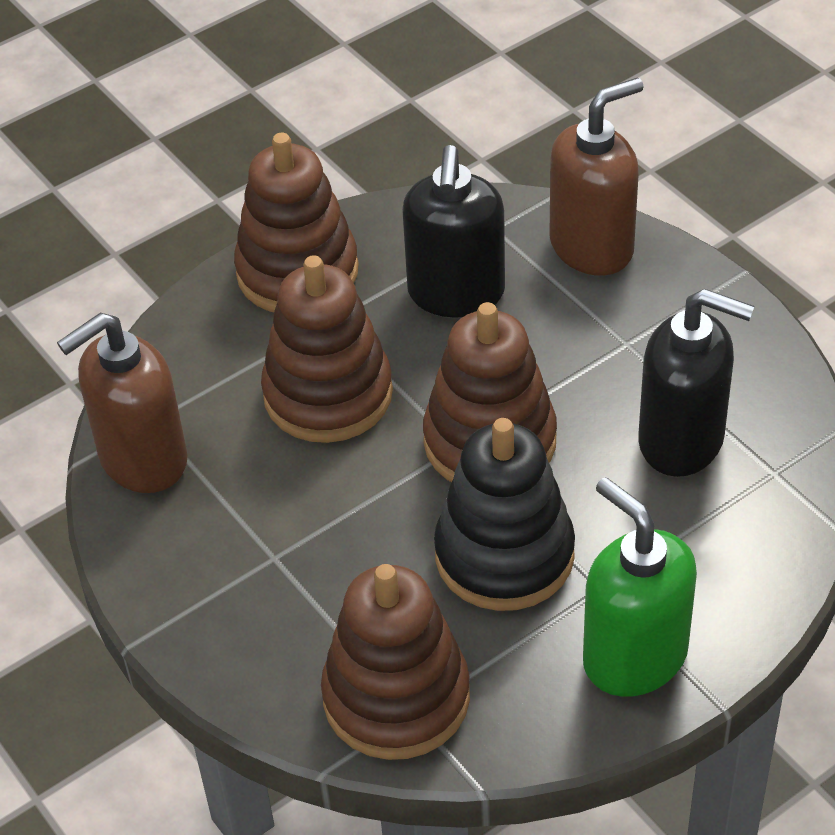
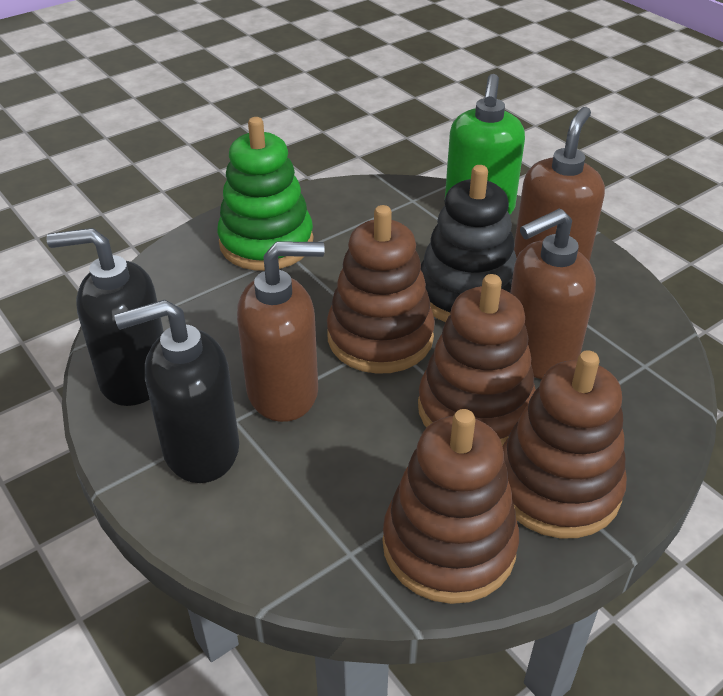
brown soap dispenser: [57,312,188,493] [549,77,644,276] = 2 -> [237,241,325,422] [510,208,596,379] [514,107,605,262] = 3
green stacking toy: none = 0 -> [217,117,313,271] = 1

